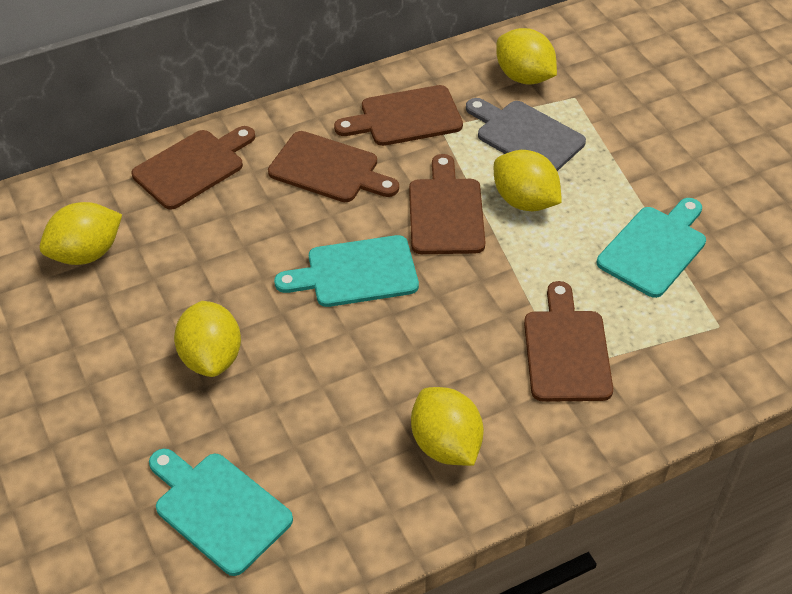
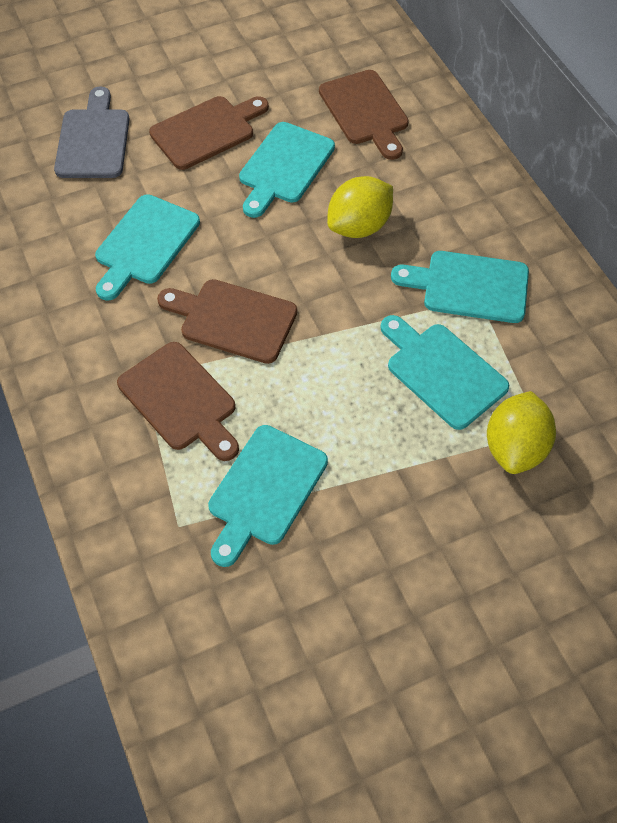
brown cutting board: [132,126,255,210] [268,131,399,202] [334,85,463,146] [409,154,486,254] [524,281,613,402] = 5 -> [117,342,239,461] [149,96,269,170] [157,279,297,364] [319,70,409,160] = 4
turquoise cutting board: [149,449,293,576] [274,235,419,307] [597,198,706,298] = 3 -> [95,194,200,301] [208,425,328,567] [239,122,335,218] [380,315,509,430] [391,251,529,323] = 5
yellow lemon: [40,202,122,265] [174,301,241,377] [411,387,484,466] [494,150,562,211] [496,28,557,85] = 5 -> [327,176,393,238] [487,391,556,474] = 2

